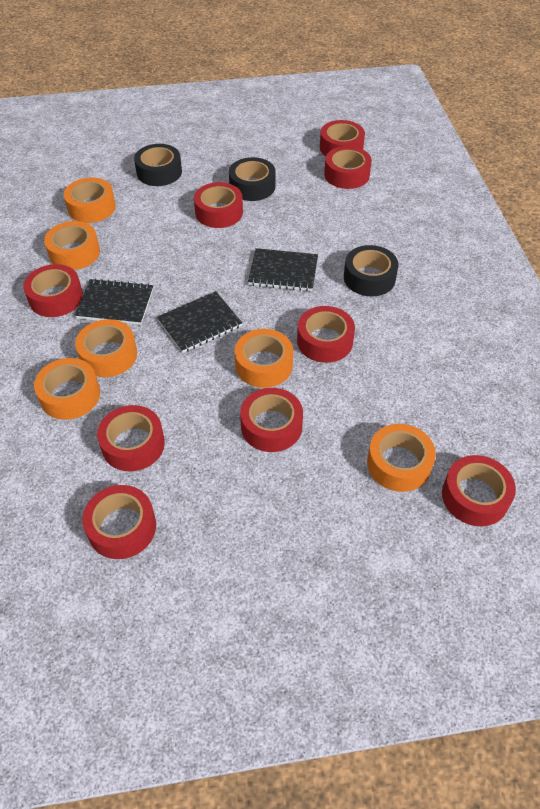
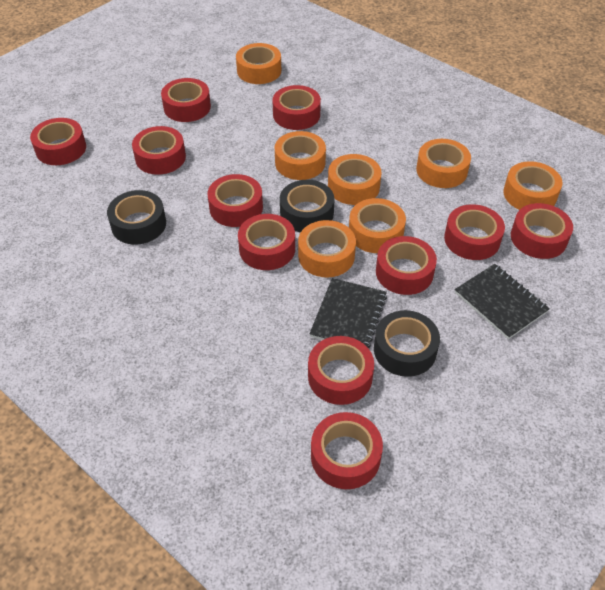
black notebook: [75,278,153,325] [157,291,242,353] [248,248,318,291] = 3 -> [309,278,387,348] [455,264,550,339] = 2
orange tape: [34,358,100,420] [44,221,100,270] [64,178,116,223] [75,319,137,377] [235,329,293,388] [367,424,436,492] = 6 -> [236,43,281,84] [275,131,326,180] [298,220,356,277] [328,154,381,205] [349,198,406,253] [416,139,471,188] [503,161,563,210] = 7
red tape: [23,264,83,317] [82,485,156,559] [97,405,165,471] [194,182,243,228] [240,388,303,452] [297,306,355,363] [320,120,365,156] [324,146,372,189] [442,455,516,526] = 9 -> [30,118,86,165] [132,126,186,175] [161,78,211,122] [207,174,263,227] [238,214,295,270] [272,85,321,130] [308,336,374,405] [311,412,383,489] [376,236,437,295] [444,204,505,260] [511,203,573,259] = 11

